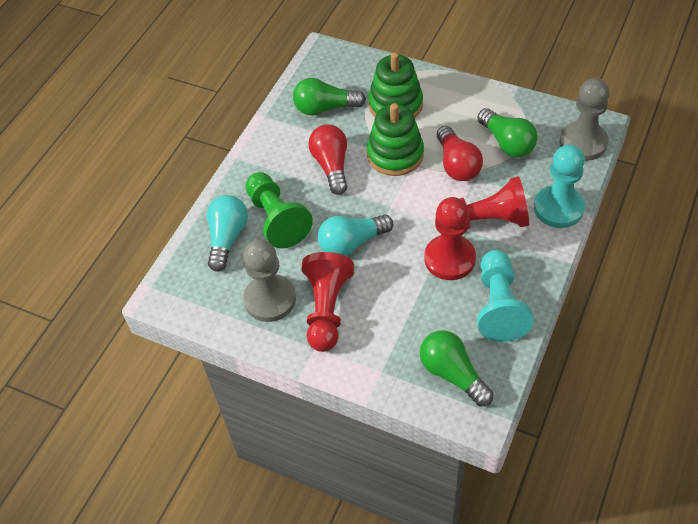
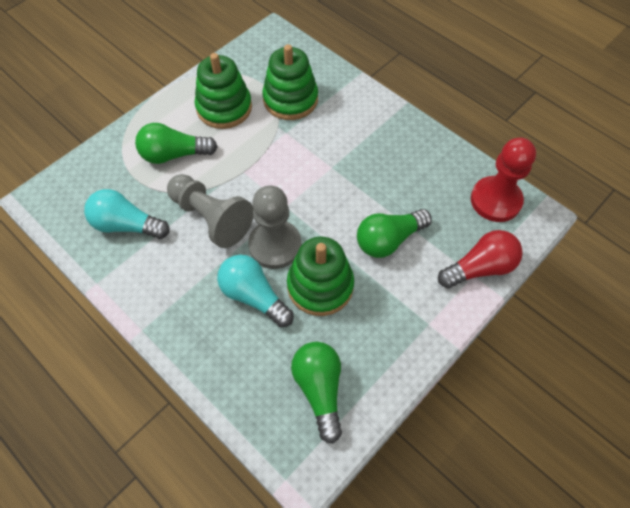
green pawn: [246,172,313,248] = 1 -> none = 0
green stacking toy: [367,103,424,176] [368,53,423,118] = 2 -> [194,53,252,129] [262,44,318,120] [287,237,354,316] = 3
red light bulb: [308,124,347,195] [437,126,483,181] = 2 -> [438,230,523,288] = 1
red pawn: [301,252,354,352] [424,197,476,280] [436,176,529,229] = 3 -> [471,138,536,222] = 1
turquoise pawn: [477,250,534,342] [534,145,585,228] = 2 -> none = 0

